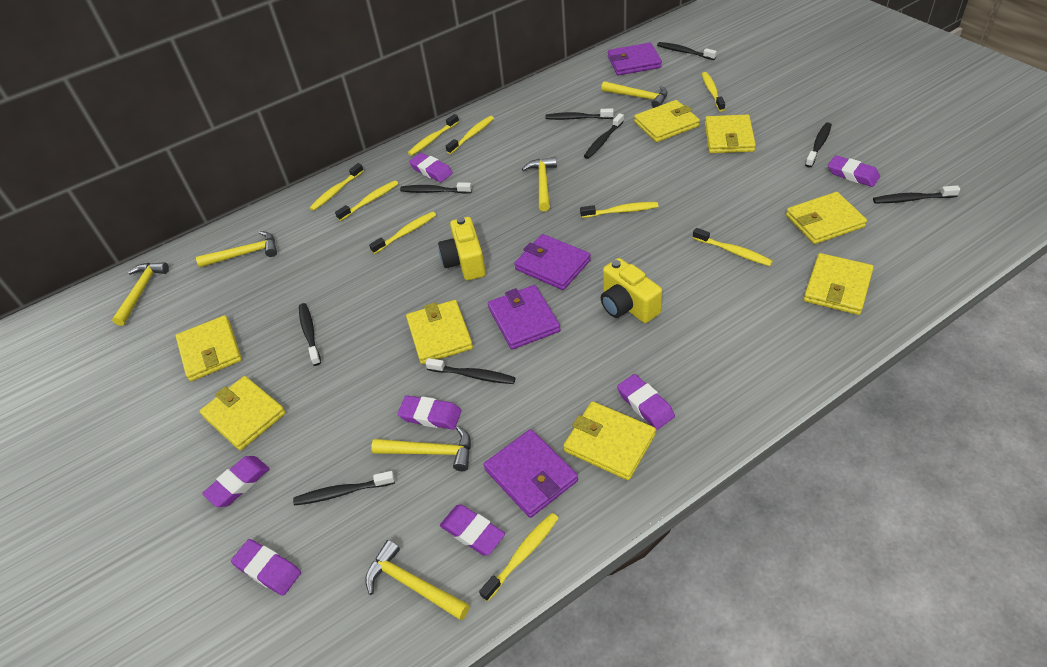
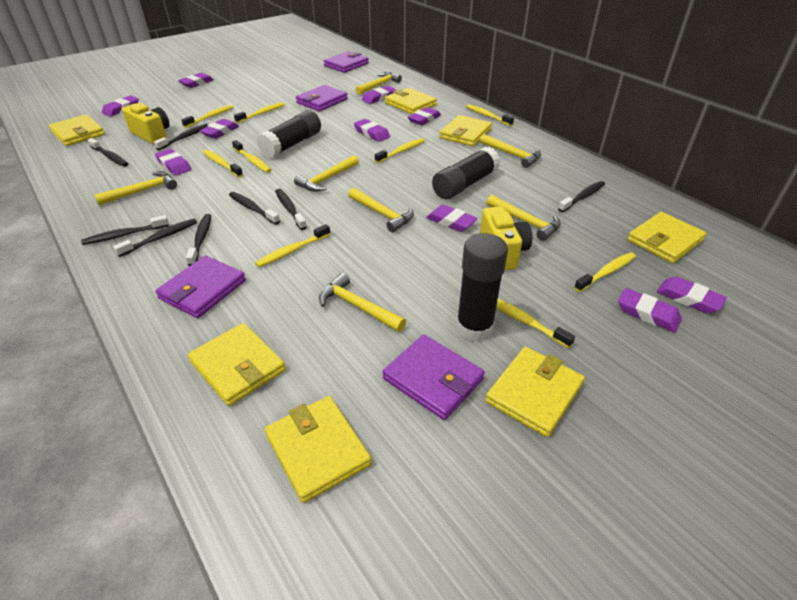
black glue stick: none = 0 -> [257,110,321,158] [432,147,500,199] [456,233,508,342] = 3
black toothbrush: [293,471,395,506] [299,303,321,366] [400,182,472,194] [425,358,516,384] [545,109,614,120] [584,113,624,159] [657,42,717,60] [805,122,832,168] [873,185,960,203] = 9 -> [81,215,169,245] [88,138,128,167] [113,219,197,257] [154,123,209,150] [186,214,211,266] [229,192,280,225] [275,189,307,230] [558,181,605,212] = 8
purple eraser: [202,456,270,507] [231,539,301,596] [398,396,461,430] [409,153,453,182] [440,504,505,555] [617,374,675,429] [828,155,880,187] = 7 -> [102,95,139,117] [155,149,191,176] [178,73,214,88] [200,119,239,139] [354,119,390,142] [362,86,396,104] [408,107,441,125] [426,205,478,232] [618,288,682,332] [657,276,727,313] = 10
yellow hammer: [112,262,169,326] [196,231,277,267] [365,540,470,620] [371,426,471,471] [522,157,557,211] [601,81,668,108] = 6 -> [94,171,177,205] [294,155,359,192] [319,273,406,332] [348,188,414,232] [356,72,402,95] [480,134,541,168] [486,195,561,241] = 7
yellow wallet: [176,315,242,381] [200,376,286,450] [406,300,473,364] [563,401,656,480] [634,100,700,142] [705,114,756,153] [786,192,867,244] [804,253,874,315] = 8 -> [49,114,105,146] [188,323,286,406] [265,396,371,503] [385,88,437,114] [439,115,492,146] [485,347,585,437] [627,212,707,263] = 7

